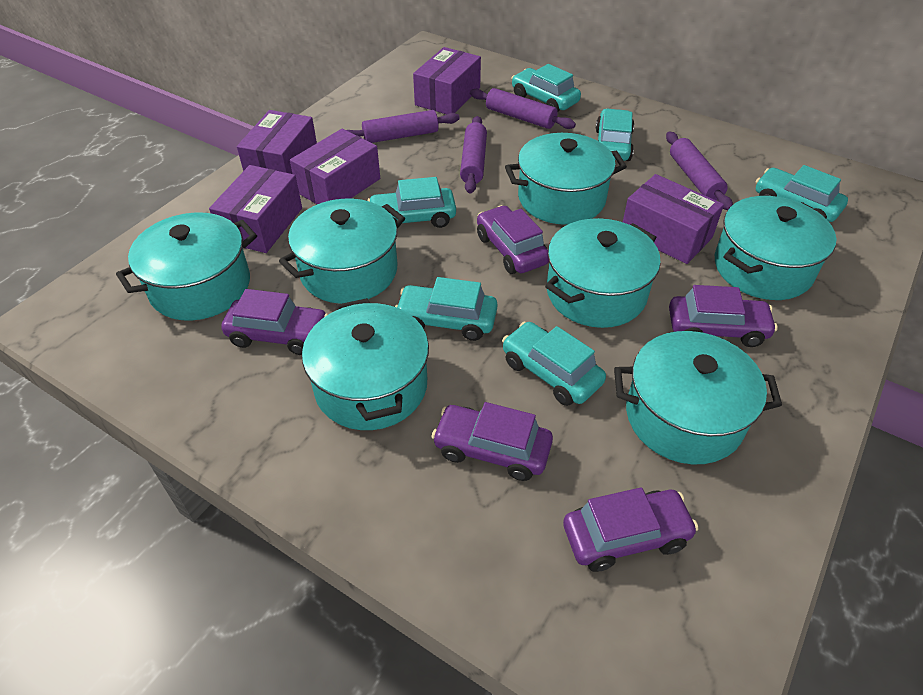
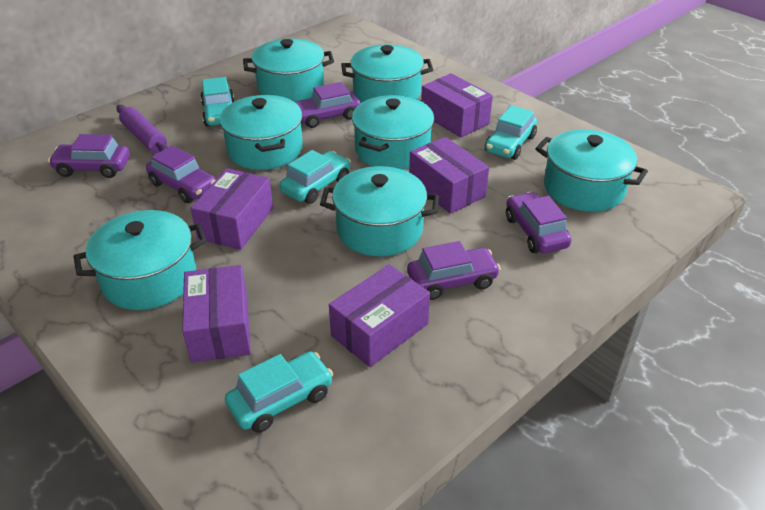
purple rolling pin: [346,110,460,143] [460,116,487,193] [470,88,576,129] [666,132,733,210] = 4 -> [117,105,168,153] = 1
turquoise car: [368,177,456,228] [395,277,498,341] [502,322,606,406] [511,64,581,112] [595,108,634,161] [756,165,848,222] = 6 -> [200,77,234,126] [225,352,333,433] [280,150,351,204] [485,105,537,160] = 4

